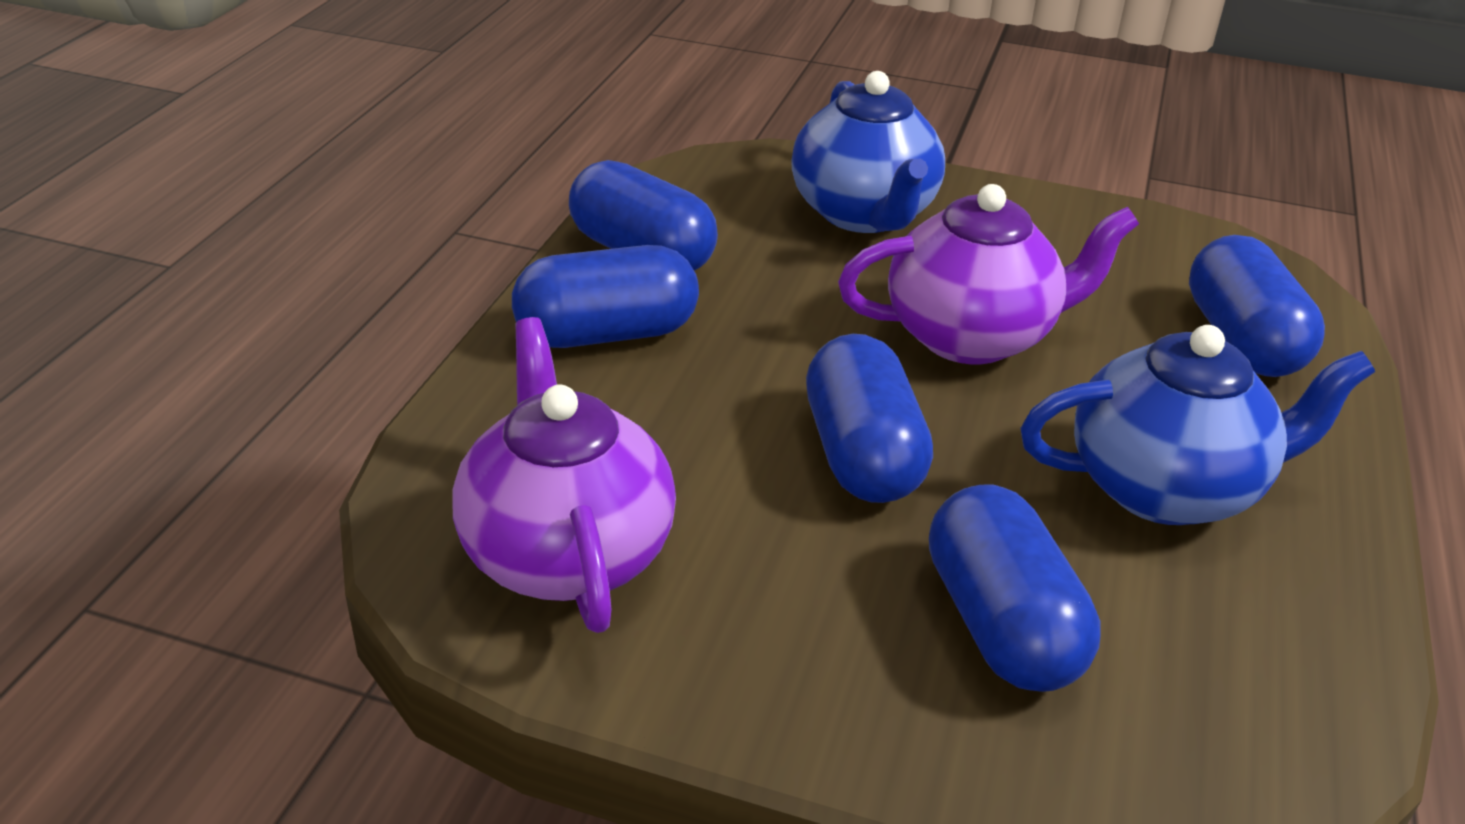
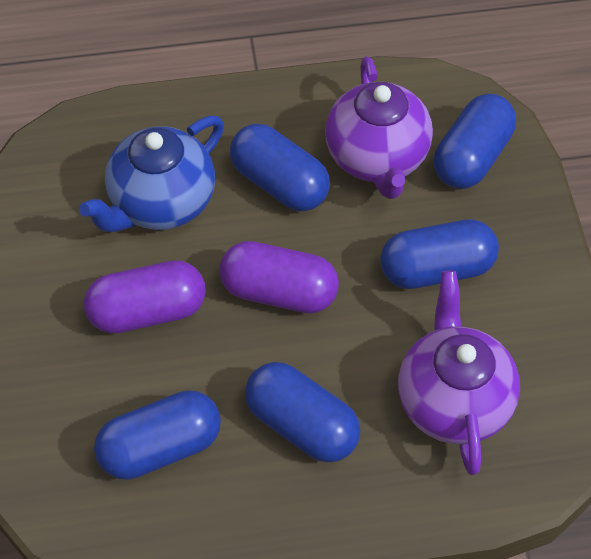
blue teapot: [791,71,945,233] [1020,325,1375,525] = 2 -> [79,116,224,232] = 1
purple capsule: none = 0 -> [84,260,206,334] [219,241,339,313] = 2

